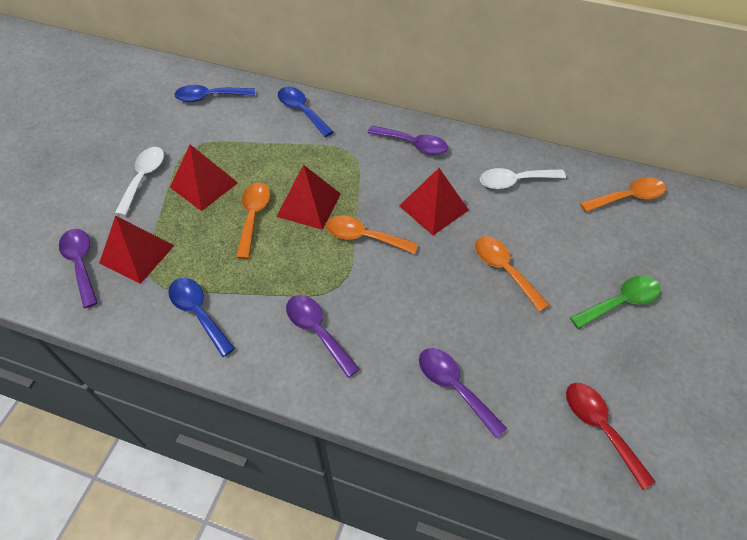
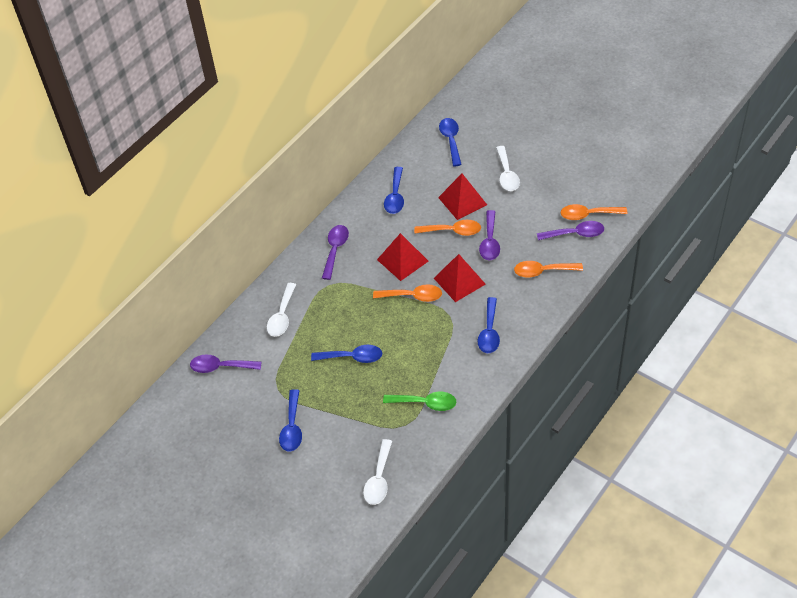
blue spoon: [168,278,235,357] [174,85,255,102] [278,87,334,137] = 3 -> [279,389,302,452] [311,345,382,363] [384,167,404,214] [439,118,462,166] [478,297,500,353] = 5
red pyramid: [99,216,174,284] [170,144,238,211] [276,165,341,230] [399,168,469,235] = 4 -> [377,233,429,281] [434,254,486,302] [438,174,487,220] = 3
red spoon: [566,383,655,490] = 1 -> none = 0
white spoon: [115,147,164,216] [480,168,566,189] = 2 -> [267,283,296,337] [363,439,392,505] [496,146,520,191] = 3

